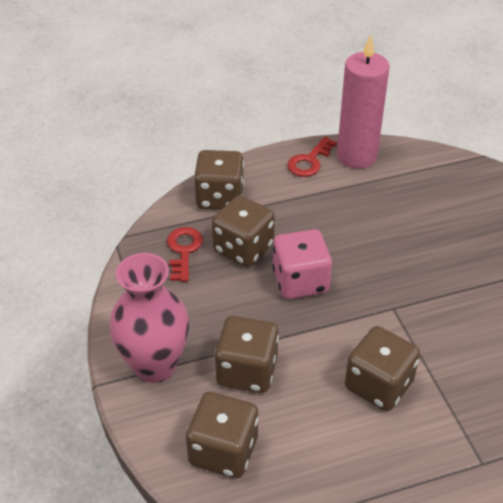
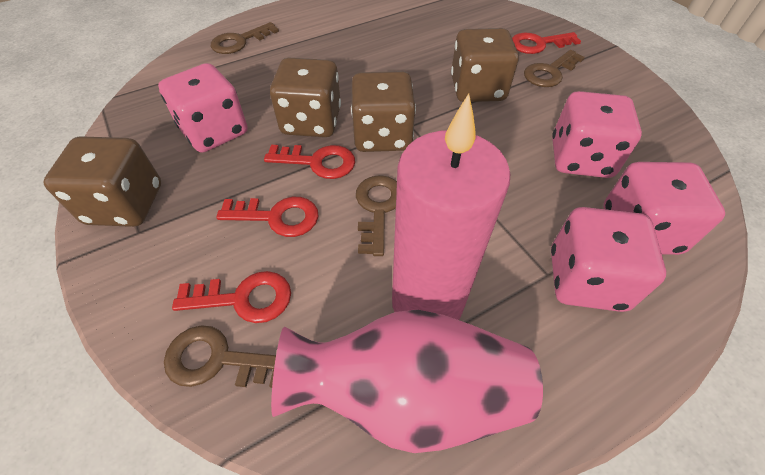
brown dice: [186,392,258,478] [194,150,244,210] [212,195,275,267] [215,316,279,393] [345,326,420,411] = 5 -> [43,136,161,227] [270,57,341,137] [351,71,416,152] [451,28,519,102] = 4
brown key: none = 0 -> [164,325,276,388] [211,22,279,54] [356,175,397,256] [524,50,585,87] = 4
pink dice: [272,229,332,299] = 1 -> [158,63,248,153] [551,207,666,312] [552,91,642,178] [603,162,725,255] = 4
red key: [167,227,203,282] [287,137,337,177] = 2 -> [172,271,291,323] [216,197,319,237] [264,145,355,179] [512,32,581,54] = 4

